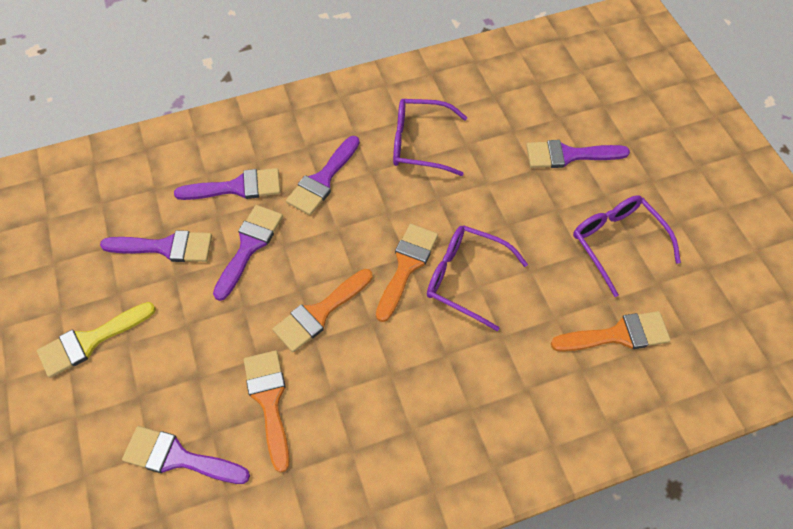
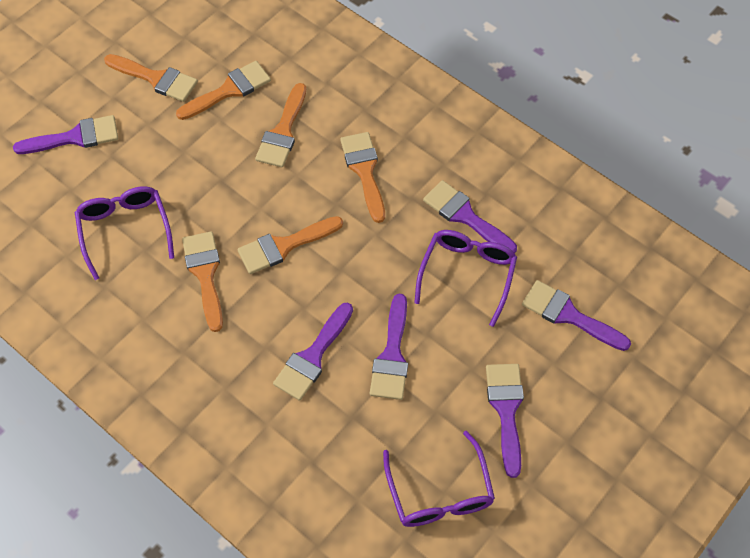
orange brush: [244,350,290,473] [272,269,373,352] [376,224,438,322] [551,311,671,352] = 4 -> [104,54,198,102] [176,61,271,120] [182,231,223,332] [238,216,343,274] [255,83,306,167] [340,132,385,223] = 6
yellow brush: [37,302,156,378] = 1 -> none = 0

